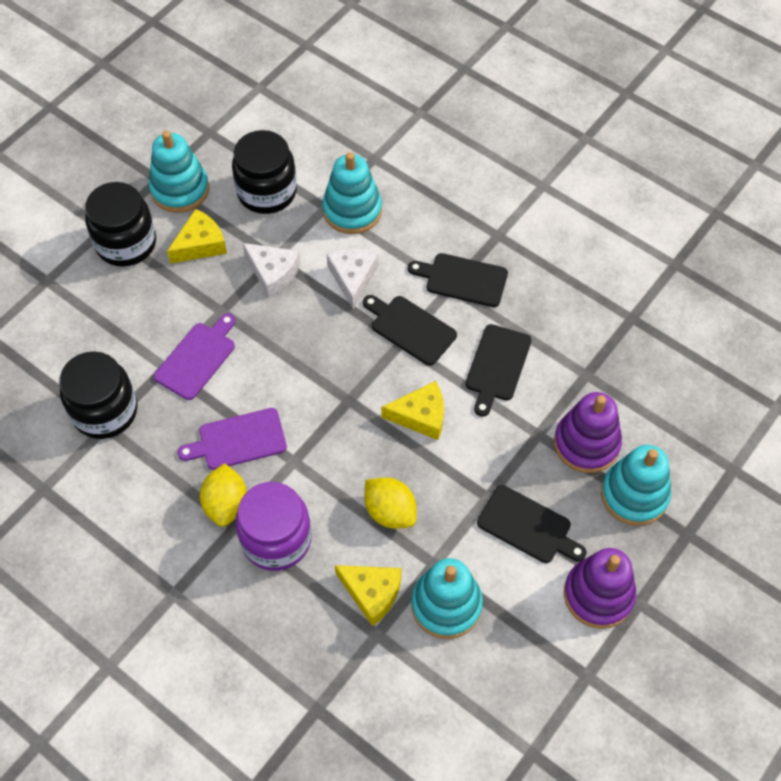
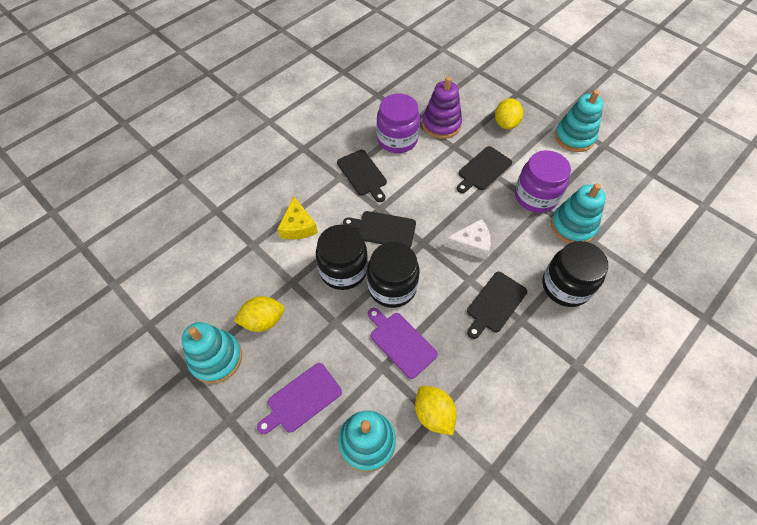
purple jar: [235,482,312,571] = 1 -> [376,93,420,153] [515,150,571,213] = 2
purple stacking toy: [554,392,622,473] [564,548,636,629] = 2 -> [422,77,462,139] = 1
white cheese: [242,243,300,298] [327,249,379,310] = 2 -> [444,219,491,260] = 1
yellow cheese: [167,209,227,264] [335,565,402,626] [381,381,444,440] = 3 -> [277,196,318,240] = 1
yellow lemon: [200,463,247,527] [365,477,417,529] = 2 -> [234,296,284,332] [415,386,457,435] [495,98,523,129] = 3

